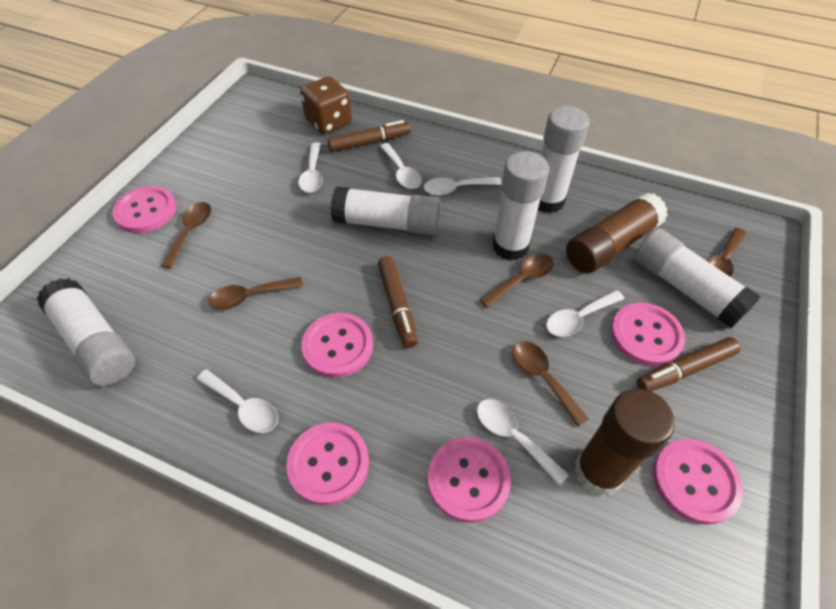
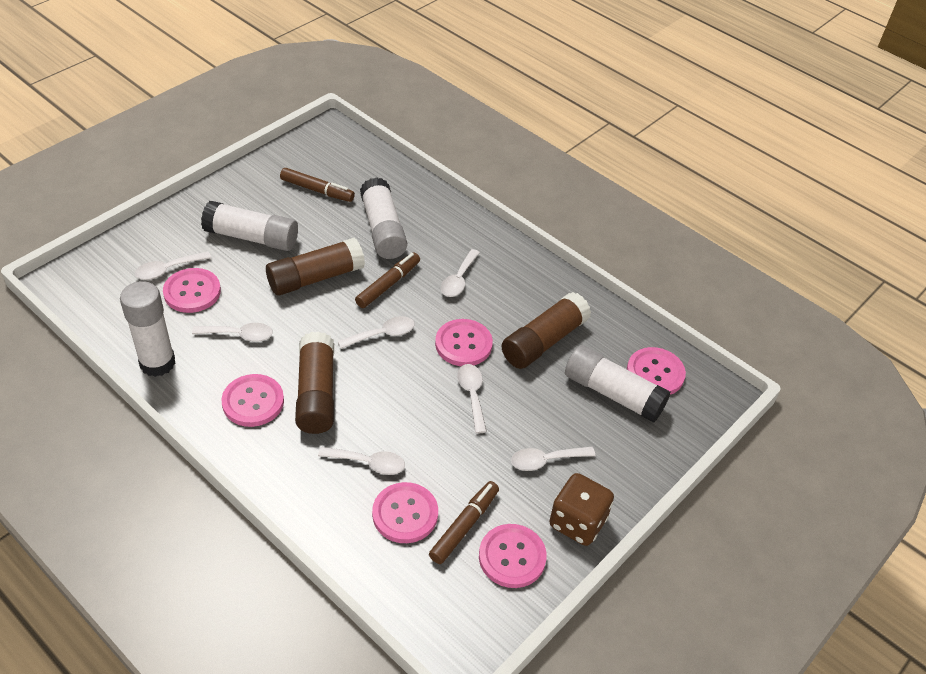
brown glue stick: [566,192,668,273] [575,389,675,496] = 2 -> [266,238,365,296] [295,331,334,434] [501,292,591,369] = 3
brown spoon: [161,202,211,269] [208,277,303,309] [480,254,554,308] [513,341,589,427] [706,228,746,277] = 5 -> none = 0
white glue stick: [36,278,135,386] [331,186,441,235] [492,151,549,261] [538,106,589,214] [634,229,761,328] = 5 -> [120,281,175,377] [201,201,298,251] [360,177,407,259] [565,345,670,422] = 4
white spoon: [196,369,278,433] [298,143,323,193] [379,143,422,189] [424,177,502,196] [477,399,569,486] [546,290,624,337] = 6 -> [135,251,211,280] [192,323,273,342] [318,447,405,475] [338,316,415,349] [441,249,480,297] [457,364,487,434] [511,447,595,471] = 7

